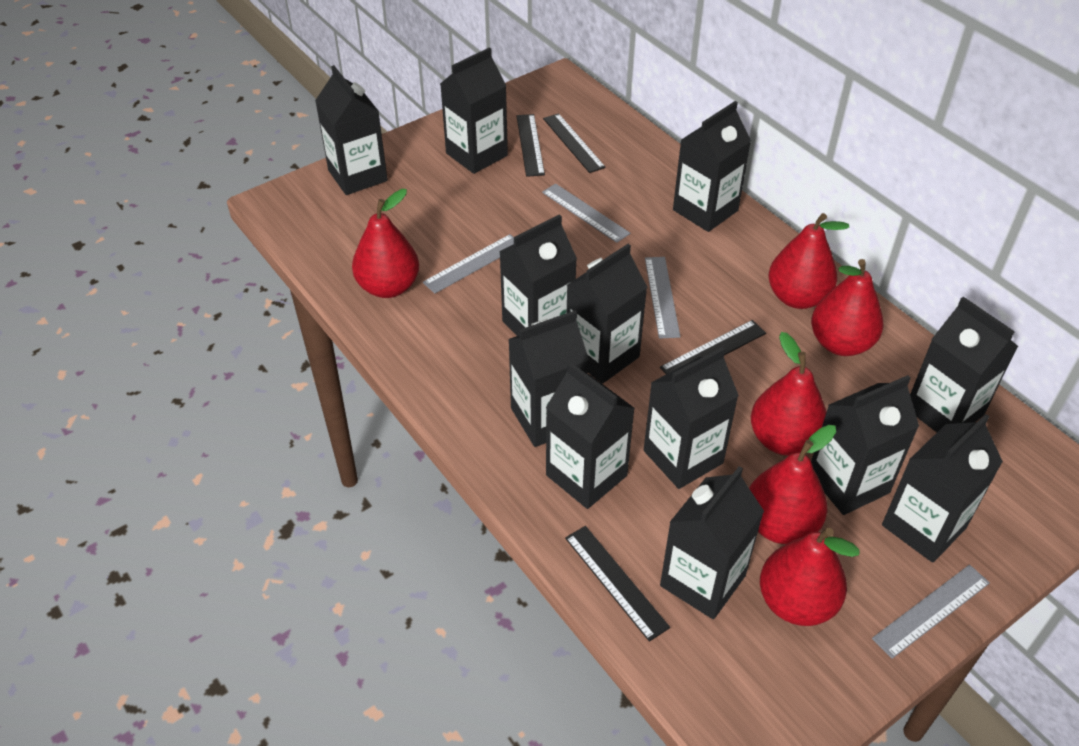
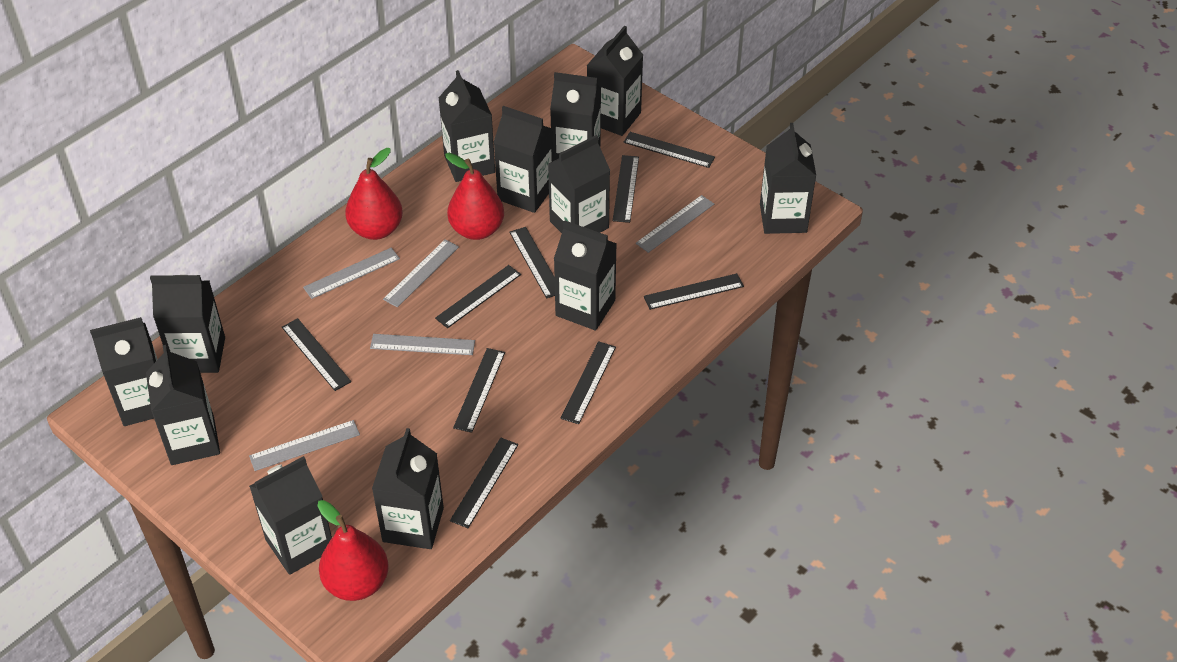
black ruler: [517,114,545,177] [543,113,606,173] [565,526,670,642] [660,320,766,374] = 4 -> [282,318,351,391] [435,265,521,328] [450,438,518,528] [453,348,505,433] [509,227,555,298] [560,341,616,424] [613,155,639,223] [623,132,715,168] [644,273,744,310] = 9
grey ruler: [423,234,514,294] [542,183,630,243] [645,257,680,339] [872,565,990,659] = 4 -> [249,420,360,471] [303,248,400,299] [370,334,475,355] [383,240,459,307] [636,195,714,253] = 5
red pear: [352,189,419,298] [749,425,836,544] [751,332,827,456] [760,527,860,626] [768,213,849,309] [811,259,883,356] = 6 -> [317,500,389,601] [345,148,403,240] [445,153,504,240] = 3

